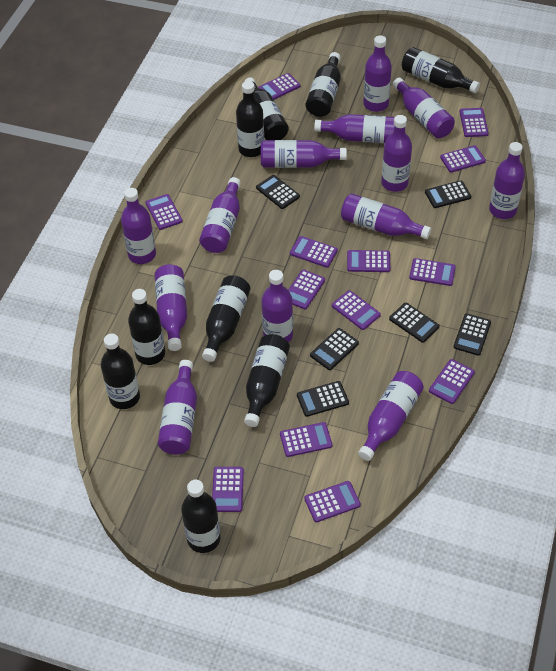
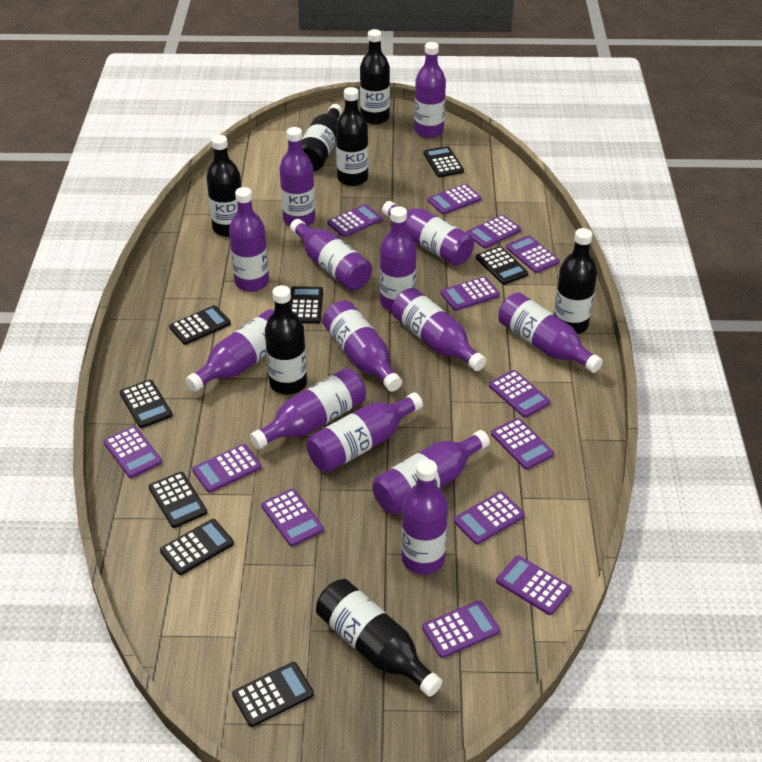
black bottle: [101,333,140,409] [128,289,165,365] [181,479,221,553] [202,275,250,362] [236,81,264,157] [244,77,289,140] [244,334,290,427] [306,52,341,117] [402,47,480,93] = 9 -> [206,135,241,237] [265,285,307,395] [301,104,342,171] [316,579,442,697] [336,87,368,186] [360,29,390,124] [554,228,597,334] = 7
black calculator: [256,175,300,209] [297,381,349,417] [310,328,359,370] [389,303,439,343] [425,180,471,208] [454,313,491,356] = 6 -> [120,380,173,428] [149,472,207,528] [160,519,234,575] [169,305,231,345] [232,662,314,727] [290,286,323,324] [423,146,464,177] [476,246,528,285] = 8
purple bottle: [121,188,156,264] [155,264,187,351] [158,360,197,455] [199,177,241,253] [261,140,347,168] [261,270,293,343] [314,114,395,143] [341,193,431,239] [358,371,424,461] [363,36,392,112] [381,115,412,192] [393,78,455,138] [489,142,525,219] = 13 -> [185,309,274,392] [229,187,269,292] [250,368,366,449] [279,127,315,226] [290,219,372,291] [307,392,423,472] [323,301,402,391] [373,430,490,515] [380,206,416,311] [382,201,474,266] [392,288,486,371] [401,459,448,575] [414,42,446,138] [498,293,603,373] = 14

